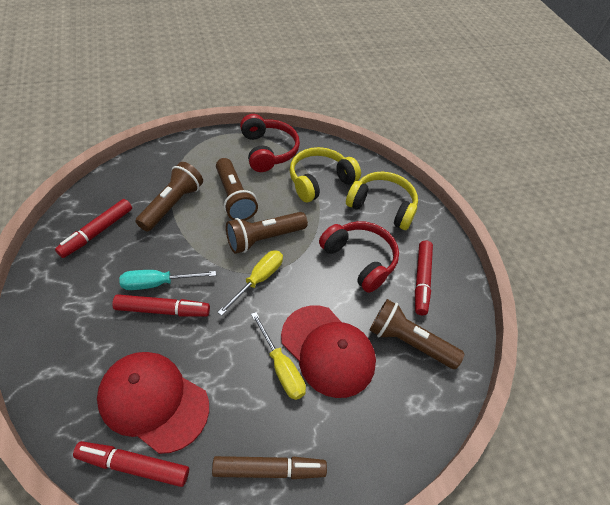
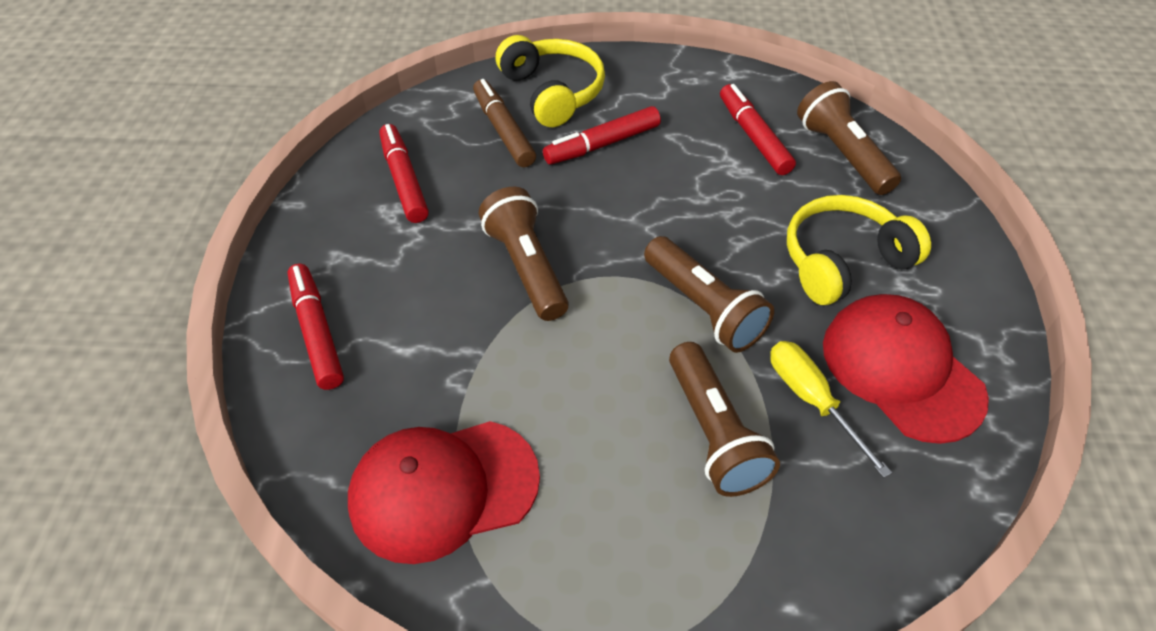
red headphones: [240,114,300,172] [319,221,399,293] = 2 -> none = 0
turquoise screwdriver: [119,270,216,290] = 1 -> none = 0
yellow screwdriver: [217,250,283,316] [251,312,306,400] = 2 -> [770,341,892,478] = 1

